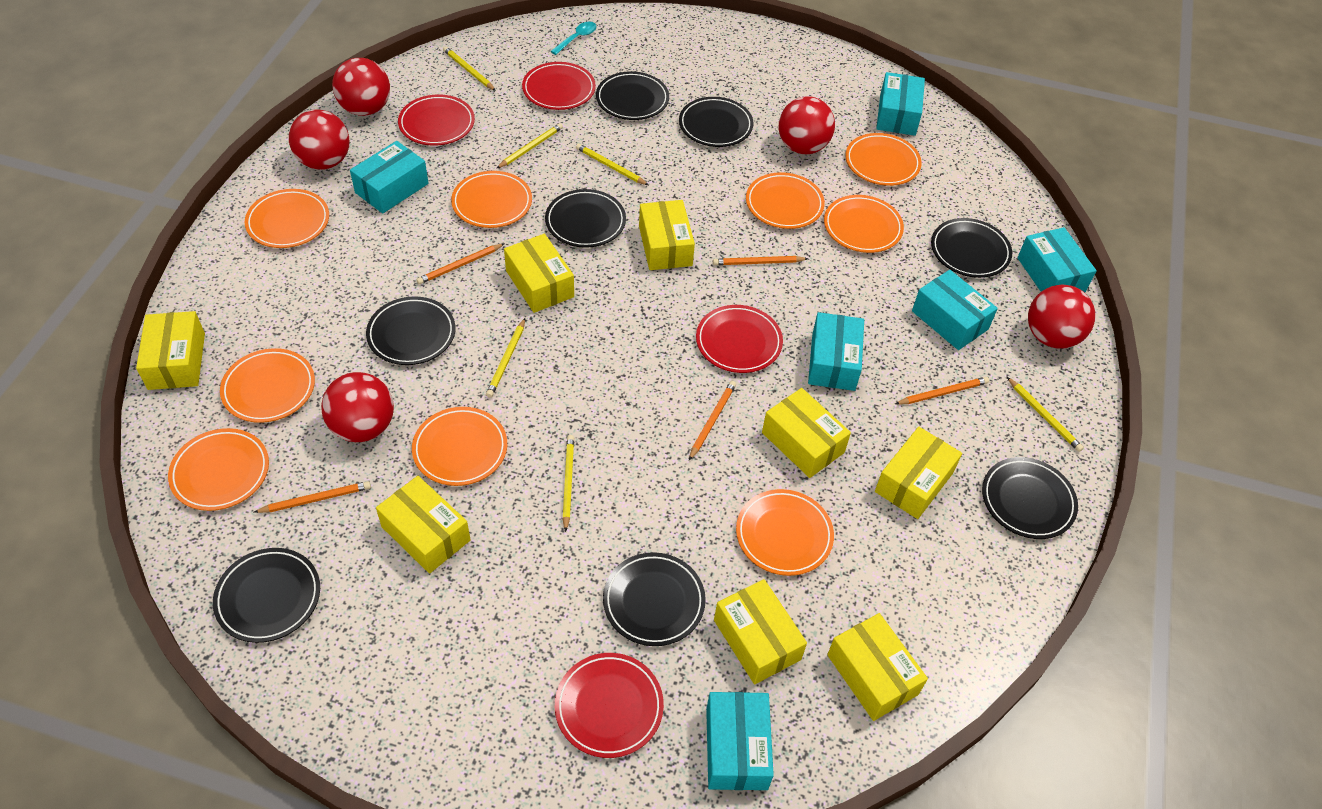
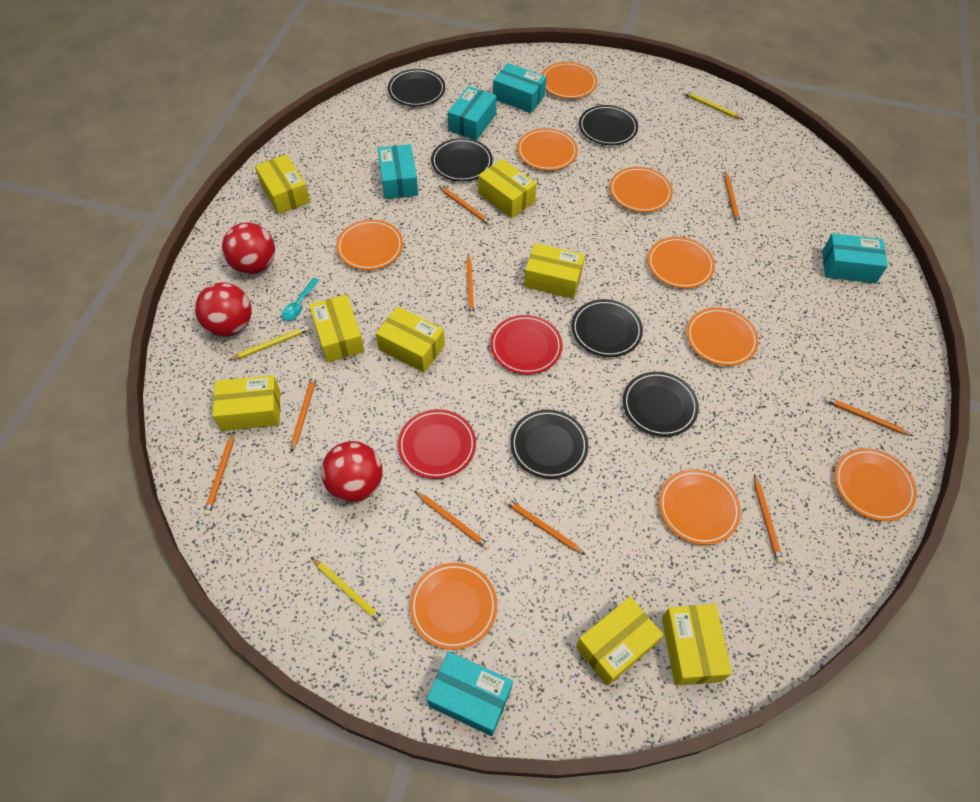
black plate: [213,548,320,643] [366,296,455,365] [545,189,626,248] [596,71,669,120] [603,552,706,646] [679,97,753,147] [931,218,1012,278] [982,457,1078,539] = 8 -> [388,69,445,107] [431,138,493,182] [510,410,588,479] [572,299,643,357] [579,105,638,145] [623,372,699,437] = 6
orange pencil: [254,481,371,513] [416,243,505,284] [689,381,736,460] [713,256,808,265] [895,377,989,405] = 5 -> [203,432,234,516] [291,375,317,453] [415,491,490,550] [439,186,493,226] [466,253,475,317] [504,498,586,555] [725,171,741,226] [754,474,783,564] [824,396,913,436] = 9
red ball: [289,109,349,170] [321,372,394,442] [332,58,390,116] [779,96,835,154] [1028,285,1095,349] = 5 -> [195,282,252,337] [222,222,275,274] [321,441,383,502] = 3
red plate: [398,94,475,146] [522,62,596,110] [555,653,664,758] [696,305,783,373] = 4 -> [398,409,476,479] [490,315,563,375] = 2
turquoise box: [350,141,429,214] [706,692,774,790] [808,312,864,391] [876,72,925,136] [912,270,998,350] [1017,227,1097,292] = 6 -> [377,144,418,199] [427,652,513,736] [448,86,497,141] [493,63,546,113] [822,233,888,283] = 5
yellow pencil: [443,46,496,91] [486,318,525,398] [496,123,563,169] [562,435,574,532] [576,143,648,185] [1007,377,1084,452] = 6 -> [228,326,310,361] [311,557,384,624] [683,90,744,120] = 3

